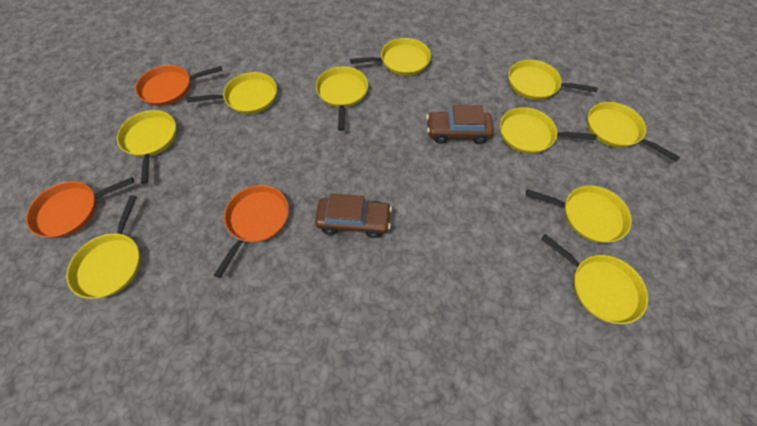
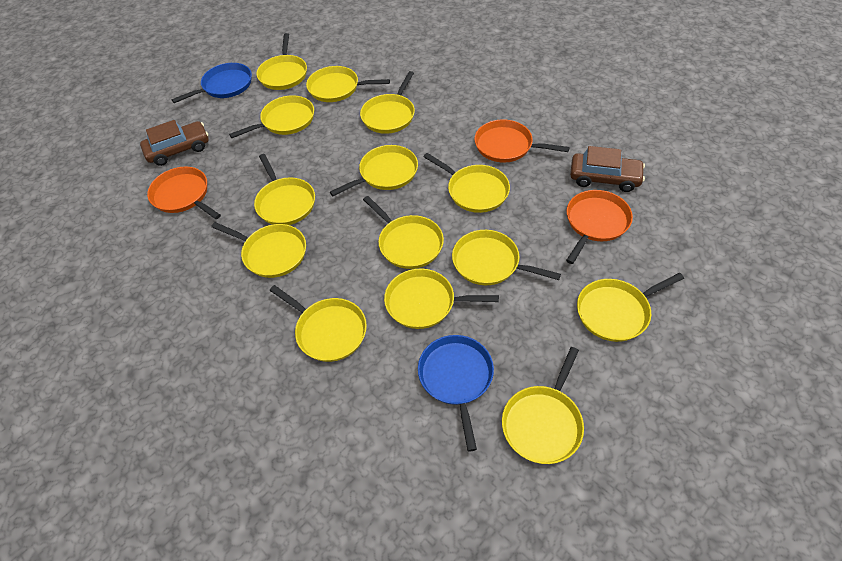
blue pan: none = 0 -> [172,63,252,103] [418,335,494,452] = 2
yellow pan: [66,195,141,299] [117,110,177,184] [187,72,277,114] [316,66,368,131] [350,38,431,76] [500,107,597,154] [509,60,598,100] [526,185,632,243] [541,234,648,324] [587,102,681,162] = 10 -> [211,222,306,278] [229,95,314,138] [254,154,315,225] [257,33,307,90] [270,285,367,362] [306,66,390,102] [330,145,418,196] [360,71,415,134] [363,196,444,269] [384,269,499,329] [424,153,510,213] [452,230,561,285] [502,347,584,464] [577,273,684,342] = 14

